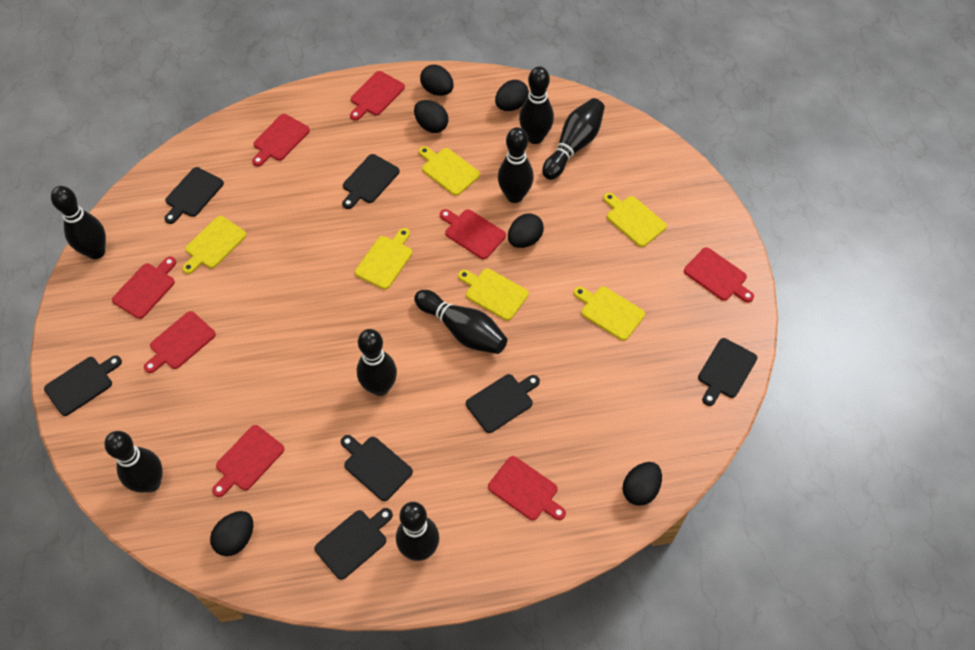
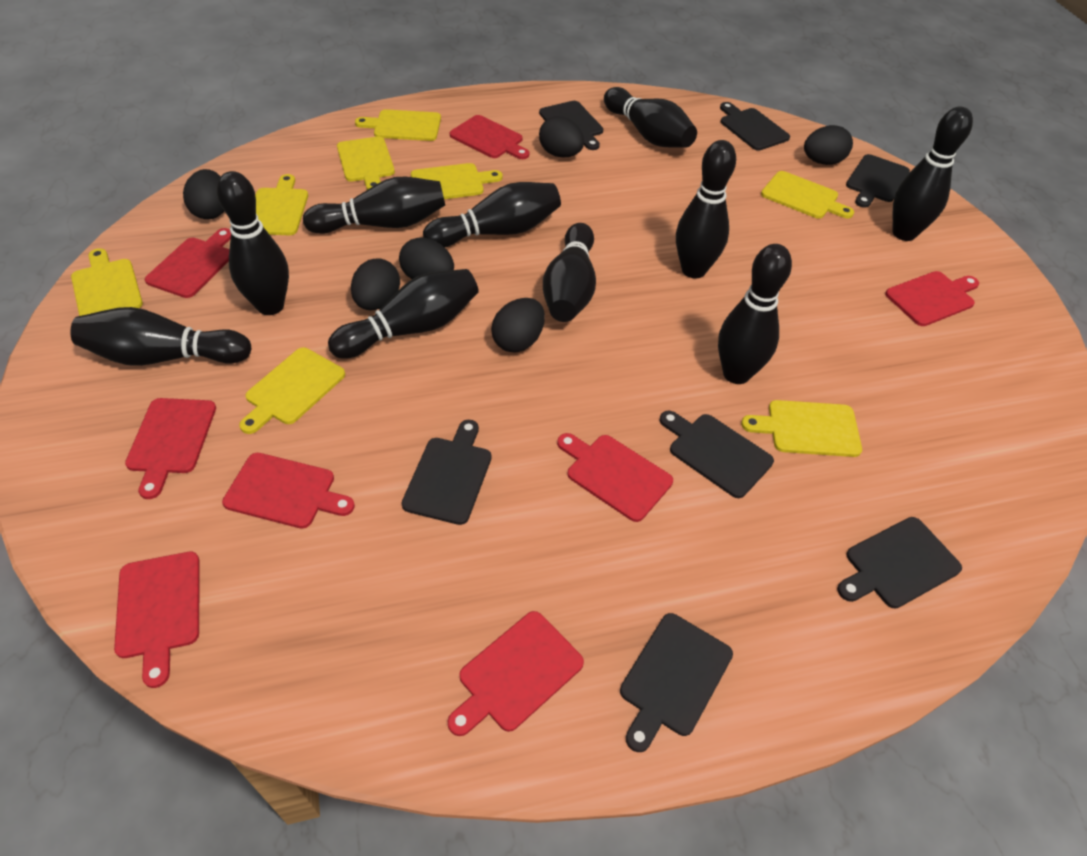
black bowling pin: [51,186,106,259] [104,431,163,493] [357,329,397,396] [396,502,439,561] [414,290,507,354] [498,127,534,203] [519,66,554,144] [542,98,605,180] = 8 -> [70,307,251,366] [217,171,289,315] [303,177,445,234] [328,269,479,359] [423,182,561,248] [543,223,596,322] [604,87,697,148] [676,140,736,278] [718,244,792,384] [892,106,973,241] = 10
yellow cutting board: [182,216,246,274] [355,228,412,290] [419,146,480,196] [458,268,529,321] [574,286,645,341] [603,192,667,247] = 6 -> [71,248,143,316] [239,347,345,434] [255,174,308,235] [337,137,395,190] [355,109,441,141] [411,163,503,199] [741,400,862,457] [761,171,854,219] = 8

